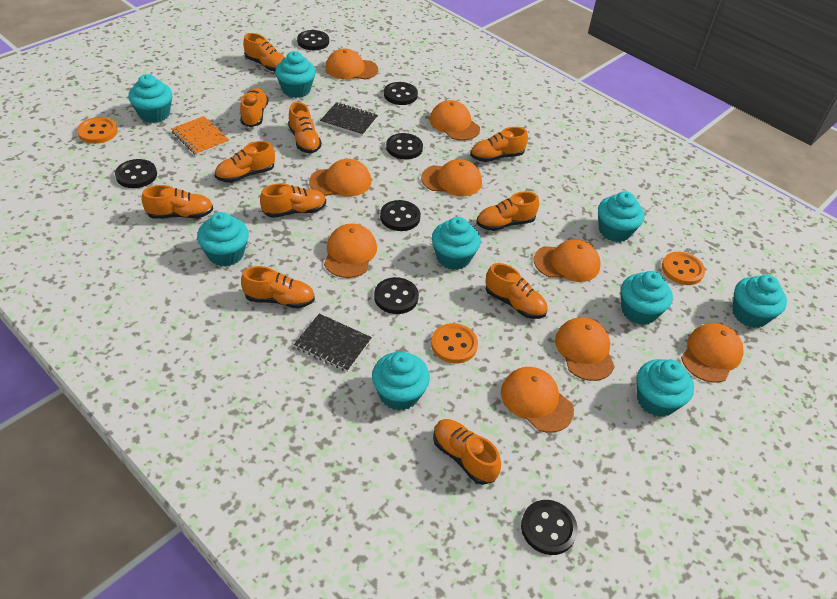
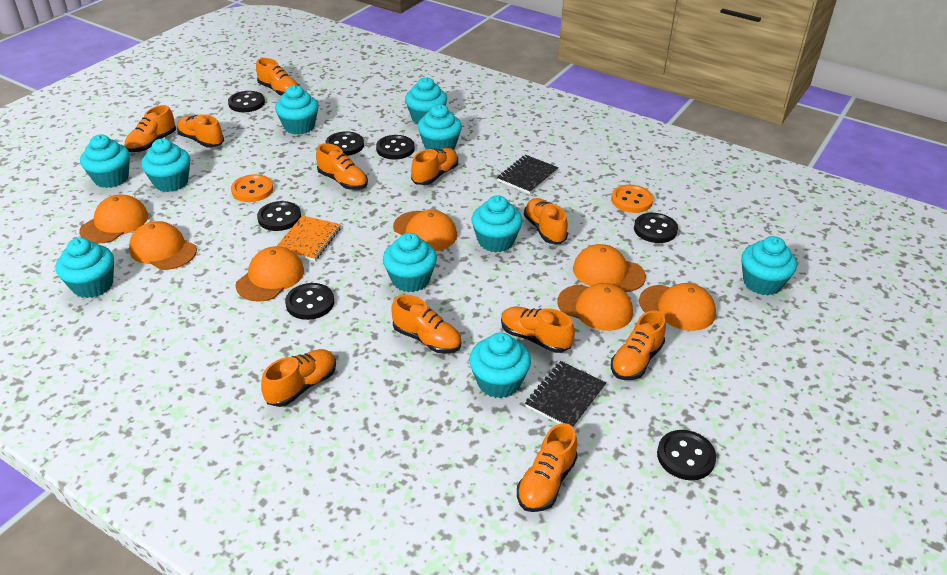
orange button: [77,117,118,144] [431,323,478,364] [662,252,705,285] = 3 -> [231,174,273,202] [611,185,653,213] = 2
orange cap: [309,159,371,197] [324,224,377,278] [325,48,378,80] [421,159,482,196] [430,100,480,141] [501,367,574,433] [534,239,601,282] [555,317,615,381] [681,323,744,383] = 9 -> [80,195,148,244] [129,221,197,270] [236,246,304,302] [393,210,457,251] [557,283,633,331] [573,244,646,292] [639,283,716,331] = 7
turquoise cupcake: [128,74,172,123] [197,212,249,267] [275,51,316,98] [372,352,430,411] [432,217,481,270] [598,191,644,242] [621,271,673,325] [637,359,694,417] [732,275,787,328] = 9 -> [55,238,114,298] [80,135,130,188] [141,138,190,192] [275,85,319,135] [383,233,437,292] [405,77,447,124] [418,104,462,150] [469,332,531,398] [472,195,523,252] [741,236,797,295] = 10

